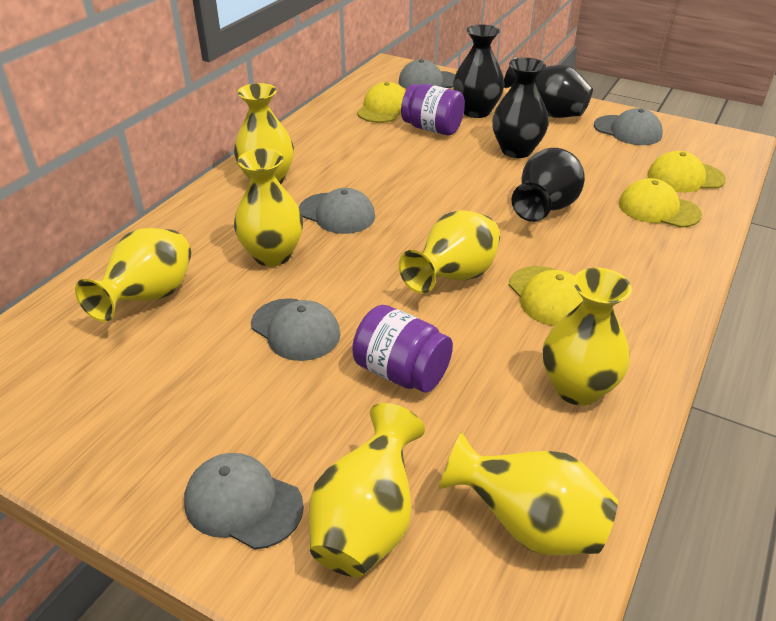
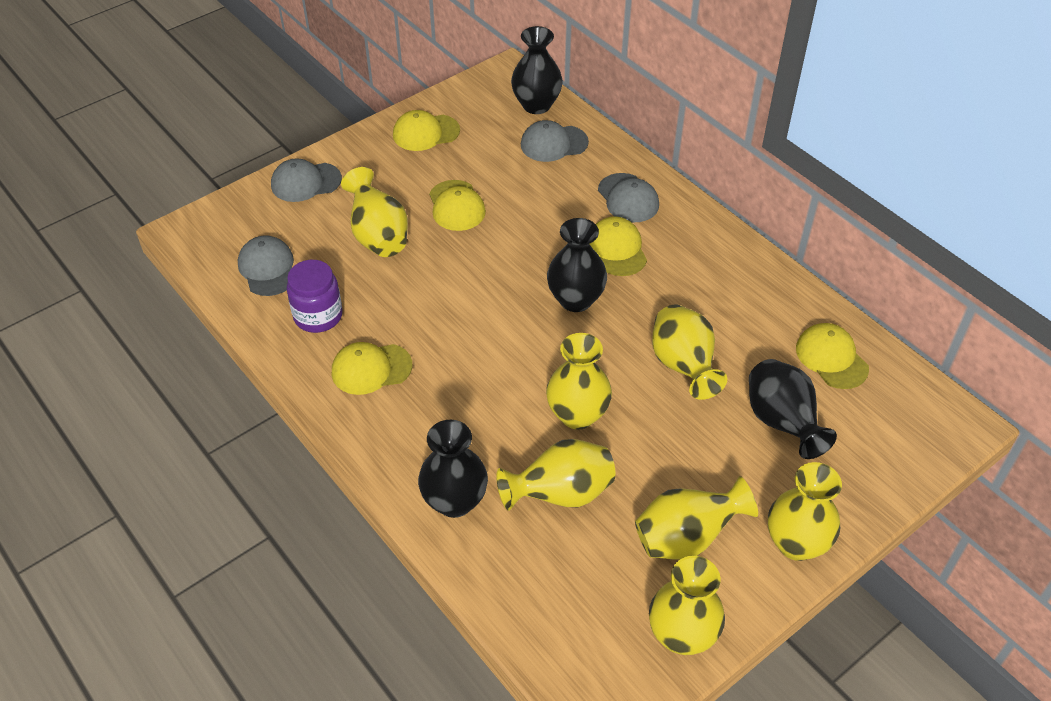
grey cap: [184,453,304,550] [251,298,341,361] [299,188,375,234] [399,59,455,89] [594,108,663,145] = 5 -> [238,236,294,296] [271,158,342,202] [521,120,589,162] [598,173,659,222] = 4
purple jar: [352,305,453,393] [401,84,465,135] = 2 -> [287,260,343,333] = 1
yellow cap: [357,82,406,123] [509,266,583,326] [619,178,702,228] [648,151,726,193] = 4 -> [332,342,413,395] [393,110,460,151] [429,180,486,231] [590,216,647,276] [796,323,869,389] = 5

